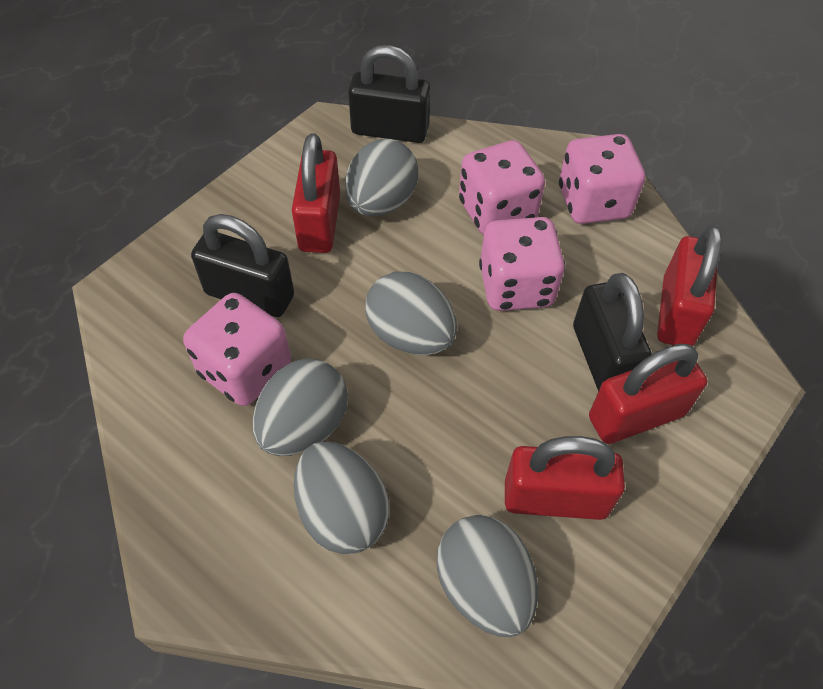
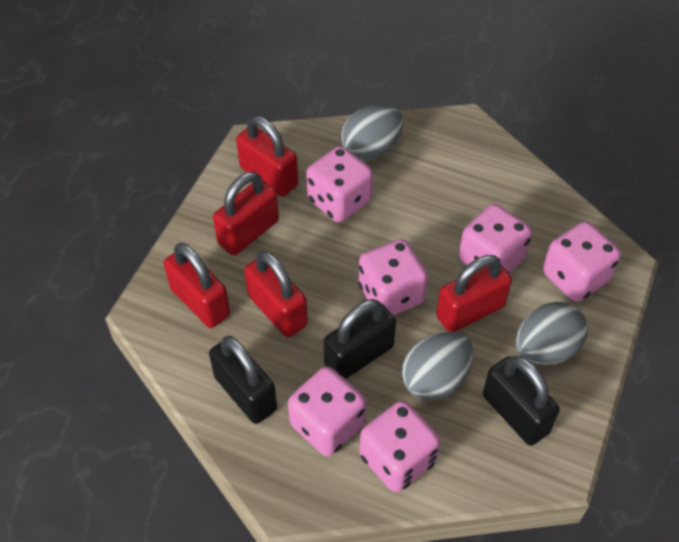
grey egg: [252,359,348,456] [294,441,389,554] [345,139,418,216] [365,272,457,355] [437,515,538,637] = 5 -> [341,105,403,161] [401,332,474,401] [515,302,588,365] = 3
pink dice: [183,293,291,406] [459,140,545,235] [479,217,565,311] [559,134,645,224] = 4 -> [288,367,366,456] [306,146,373,223] [358,239,428,315] [360,401,441,492] [459,204,532,273] [543,221,621,302] = 6
red padlock: [292,133,340,253] [505,436,625,520] [589,344,707,444] [657,225,722,346] = 4 -> [164,243,230,328] [213,172,279,256] [236,116,298,197] [244,251,308,338] [436,255,512,332] = 5

